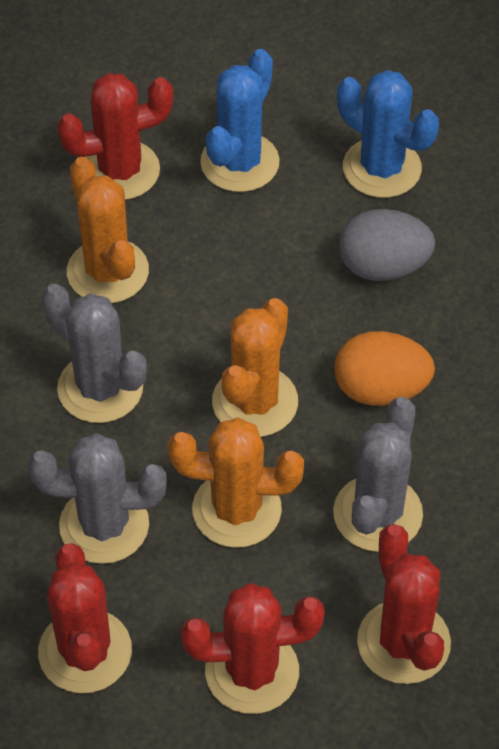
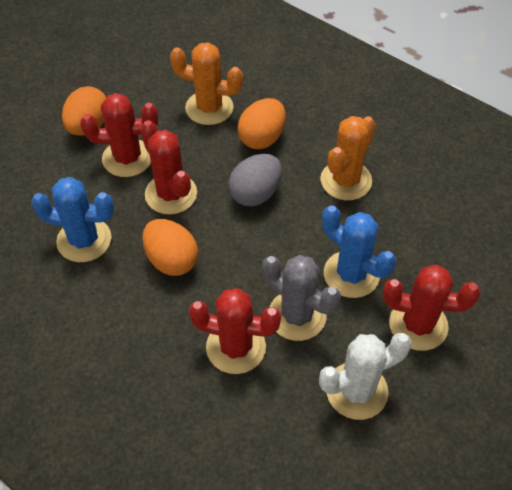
grey cactus: [28,433,167,564] [42,283,147,423] [333,397,423,552] = 3 -> [263,255,341,341] = 1
orange cactus: [67,157,149,303] [168,417,304,548] [212,298,298,437] = 3 -> [170,42,243,125] [320,116,376,200] = 2
orange egg: [334,331,435,406] = 1 -> [62,86,106,136] [142,219,198,276] [237,98,286,149] = 3
white cactus: none = 0 -> [319,333,412,420] = 1

